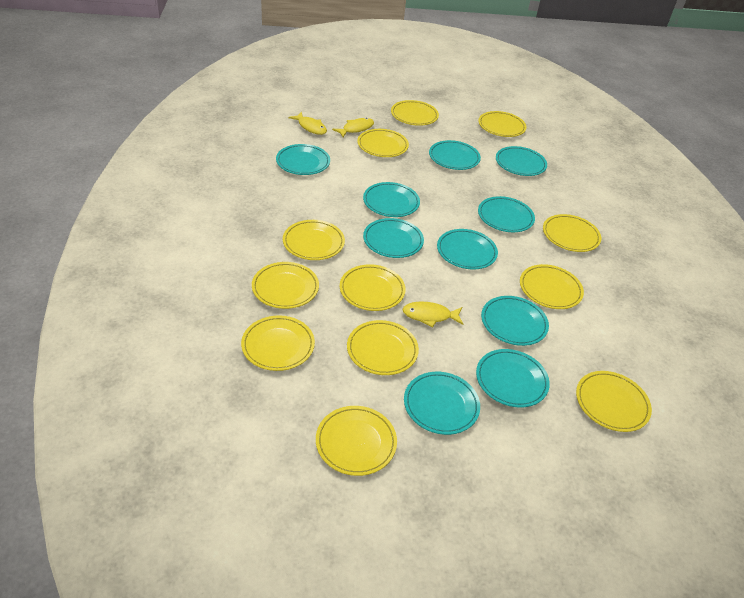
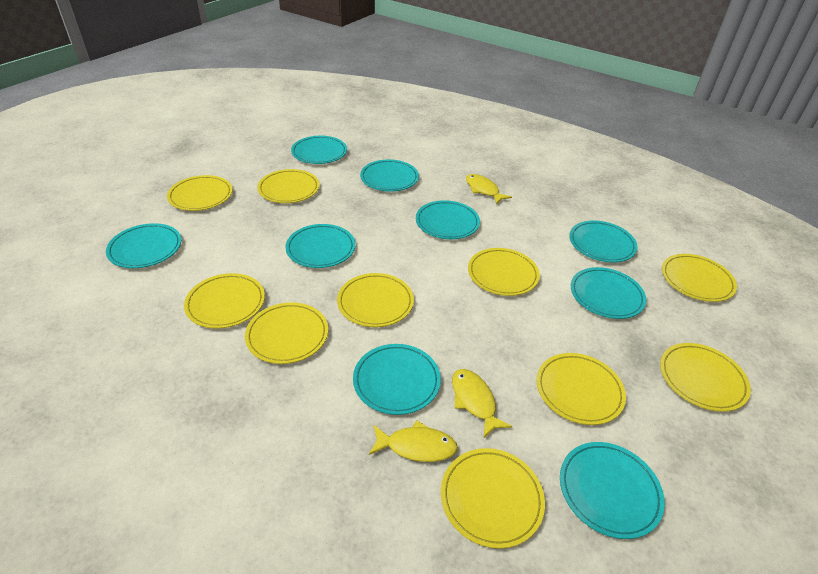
turquoise plate: [276,144,330,175] [363,182,420,217] [363,218,424,258] [404,372,480,435] [429,140,481,170] [437,229,498,270] [476,349,550,408] [478,196,535,232] [481,296,549,346] [496,146,547,176] = 10 -> [106,223,181,268] [285,224,355,268] [291,136,347,164] [353,344,441,415] [360,159,419,192] [416,200,480,239] [560,442,665,539] [569,220,638,263] [571,267,646,319] = 9
yellow plate: [241,315,315,371] [252,262,319,309] [283,220,345,260] [316,406,397,476] [340,264,406,311] [347,320,419,375] [357,129,409,157] [391,100,439,126] [478,111,527,137] [520,264,584,309] [543,214,601,252] [576,371,652,432] = 12 -> [167,175,232,211] [184,273,265,328] [245,302,328,364] [257,169,319,203] [337,273,414,327] [441,448,545,549] [468,248,540,296] [537,353,626,425] [660,343,751,412] [662,254,737,302] = 10

